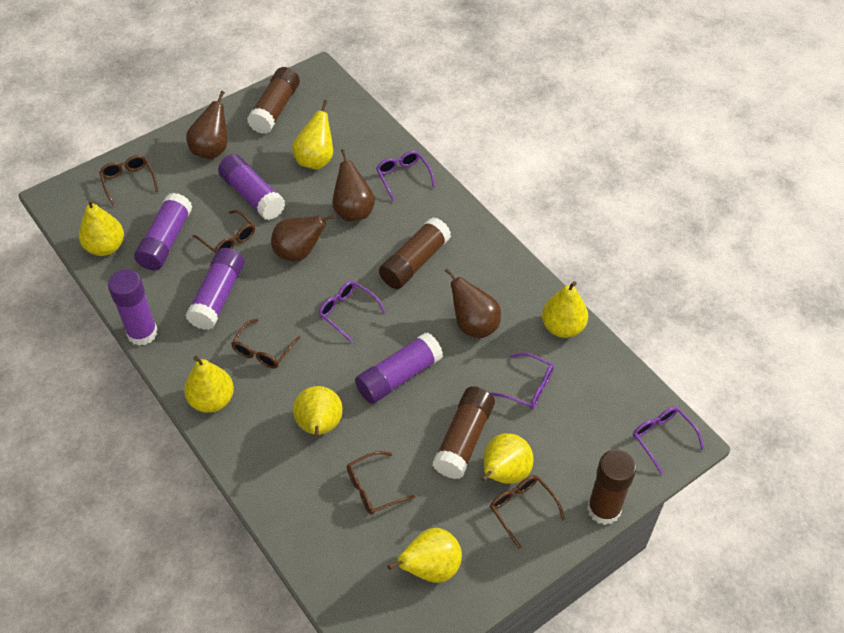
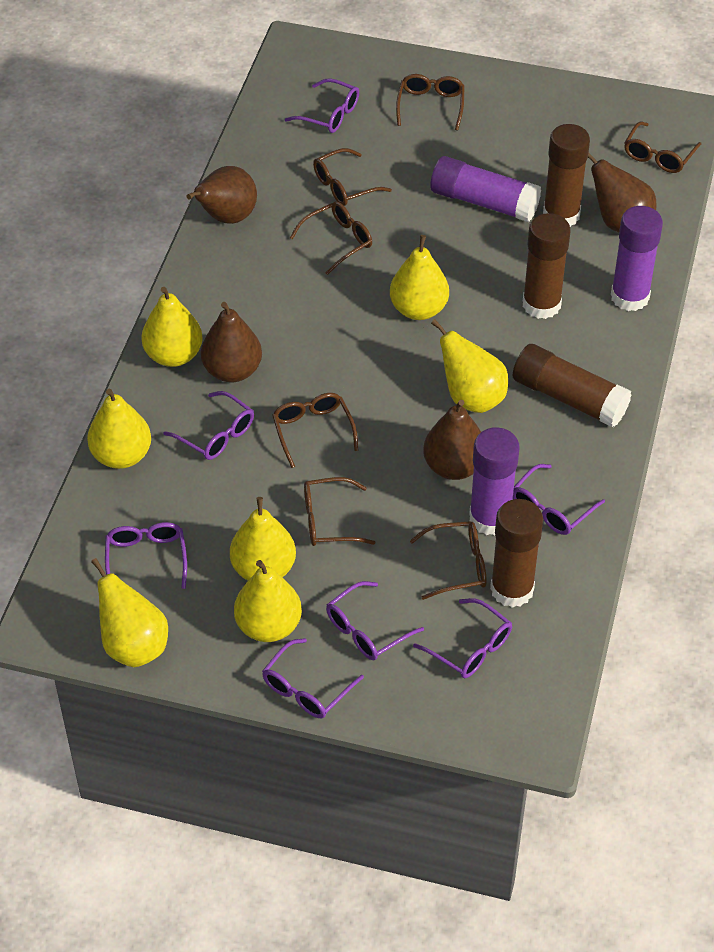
brown glasses: [99,155,158,206] [193,210,255,254] [231,319,300,368] [347,451,416,515] [490,475,565,549] = 5 -> [272,393,359,468] [290,201,372,275] [304,477,376,546] [313,148,392,206] [396,74,465,131] [410,521,487,600] [624,121,701,173] = 7
purple glasses: [319,281,386,343] [376,151,435,202] [490,352,554,409] [633,406,704,475] = 4 -> [105,522,187,589] [164,391,254,460] [262,638,364,718] [285,78,359,133] [326,581,424,661] [413,598,512,678] [513,464,605,535] = 7
purple glue stick: [108,269,158,346] [134,193,193,271] [186,248,244,330] [218,154,285,220] [355,332,443,404] = 5 -> [430,156,541,222] [469,427,520,535] [611,206,663,311] = 3

